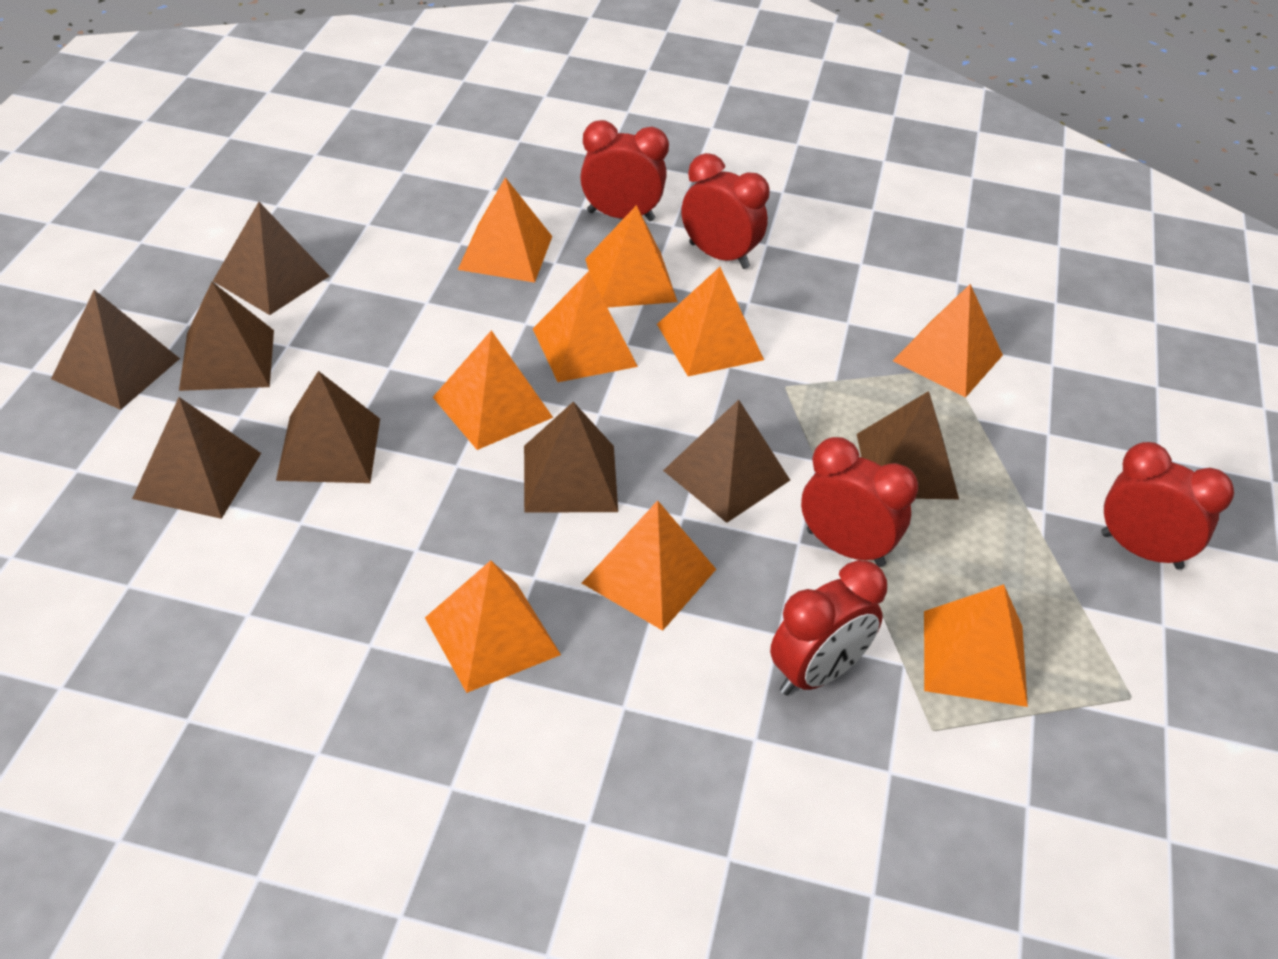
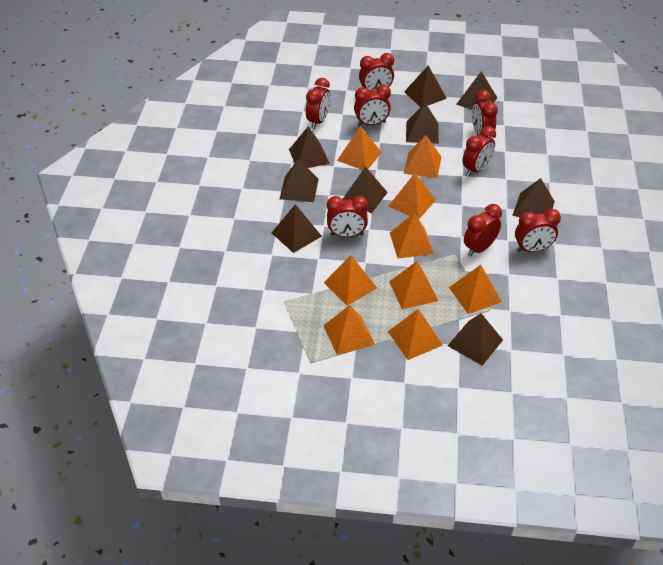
brown pyramid: [51,290,180,410] [132,397,261,519] [179,282,274,391] [213,202,329,315] [276,371,380,483] [524,402,618,512] [663,400,790,523] [857,391,959,499] = 8 -> [272,204,322,253] [280,159,319,202] [289,126,330,168] [343,166,388,213] [404,65,447,107] [406,103,439,144] [448,313,503,366] [456,71,497,110] [512,178,555,217] = 9
red clock: [580,120,669,221] [682,153,770,269] [770,560,887,695] [801,437,918,567] [1101,442,1234,570] = 5 -> [306,78,331,129] [327,196,368,237] [354,85,391,126] [359,53,394,90] [462,126,496,176] [464,204,502,257] [472,90,498,135] [515,209,561,252] = 8

